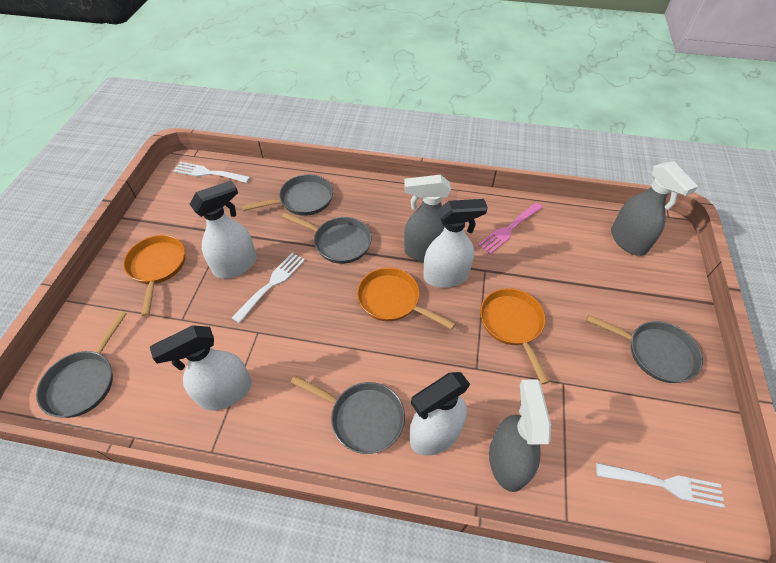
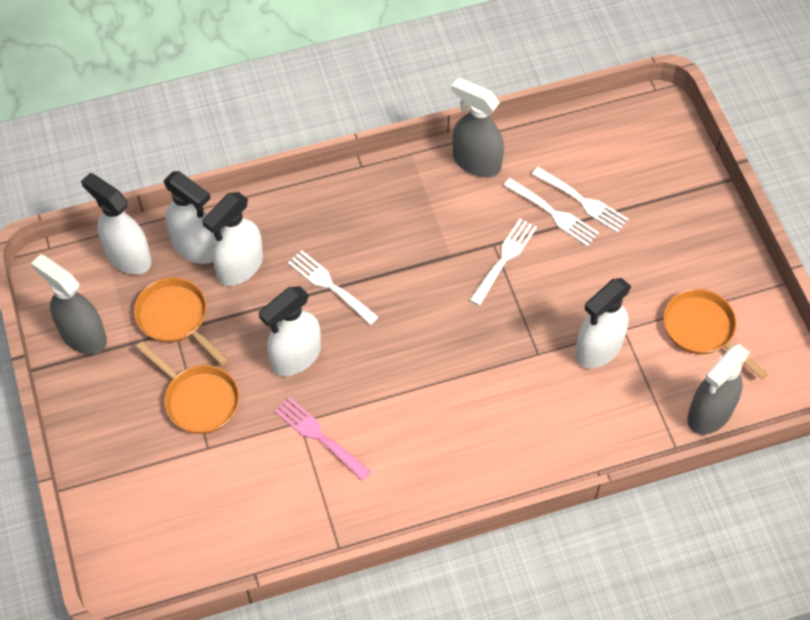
grey pan: [36,311,127,418] [242,174,333,216] [282,212,372,264] [291,375,405,454] [586,315,703,383] = 5 -> none = 0
white fork: [173,162,250,183] [232,253,305,323] [596,463,725,508] = 3 -> [288,250,379,325] [469,219,537,306] [503,178,599,247] [532,167,629,233] = 4
white spray bottle: [150,325,252,411] [190,181,257,279] [410,372,470,456] [423,199,488,288] = 4 -> [81,173,151,275] [164,171,216,264] [202,192,263,286] [259,286,321,376] [575,278,631,368] = 5

